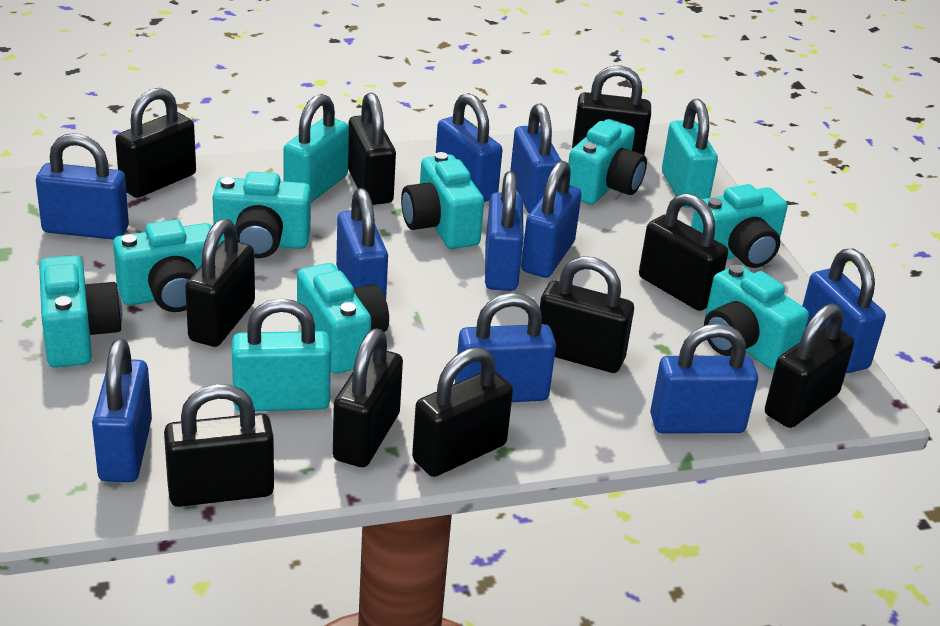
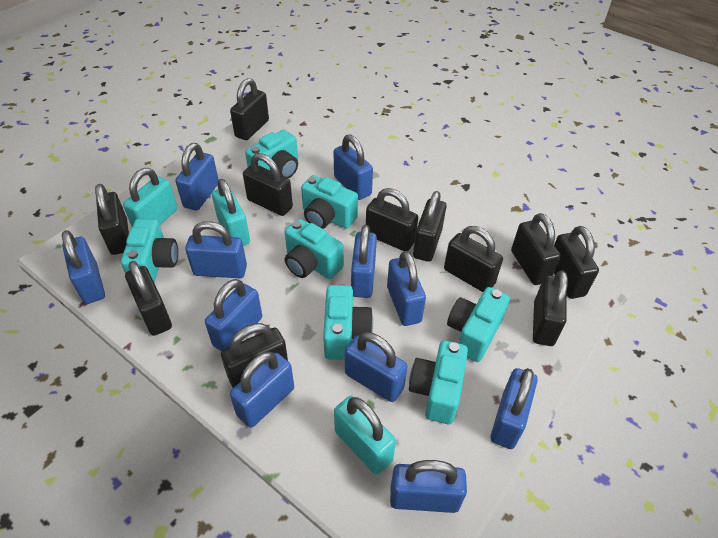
black padlock: [115,88,196,198] [164,384,274,507] [185,218,255,347] [333,329,403,467] [348,93,396,205] [412,347,513,477] [540,256,634,373] [572,65,651,155] [639,193,728,311] [765,303,854,428] = 10 -> [95,184,129,255] [125,261,172,336] [221,323,288,388] [230,78,269,140] [243,153,293,216] [366,188,418,251] [413,191,447,262] [444,226,503,292] [511,213,561,285] [533,270,568,346] [554,226,599,299] = 11
blue padlock: [36,133,129,240] [92,339,152,482] [336,188,388,299] [436,93,502,202] [455,293,556,402] [485,171,524,291] [510,104,562,214] [521,161,582,278] [650,324,758,433] [802,249,886,373] = 10 -> [62,230,105,304] [175,143,219,211] [185,221,247,278] [205,279,262,351] [230,352,294,428] [333,134,373,200] [345,332,408,402] [351,225,377,298] [387,251,426,326] [390,460,467,513] [490,368,538,449] = 11
turquoise camera: [39,255,122,368] [113,220,219,312] [213,171,311,258] [297,263,389,374] [401,152,484,249] [568,119,647,205] [691,184,788,268] [704,265,809,370] = 8 -> [121,219,178,283] [245,130,298,179] [285,219,344,279] [301,175,358,229] [323,285,373,360] [409,340,468,424] [447,287,510,362] = 7

